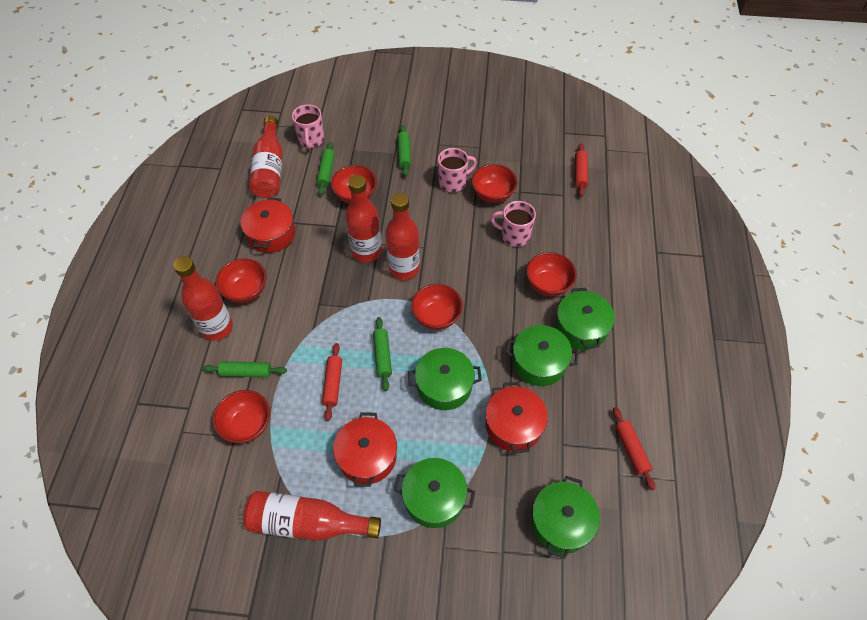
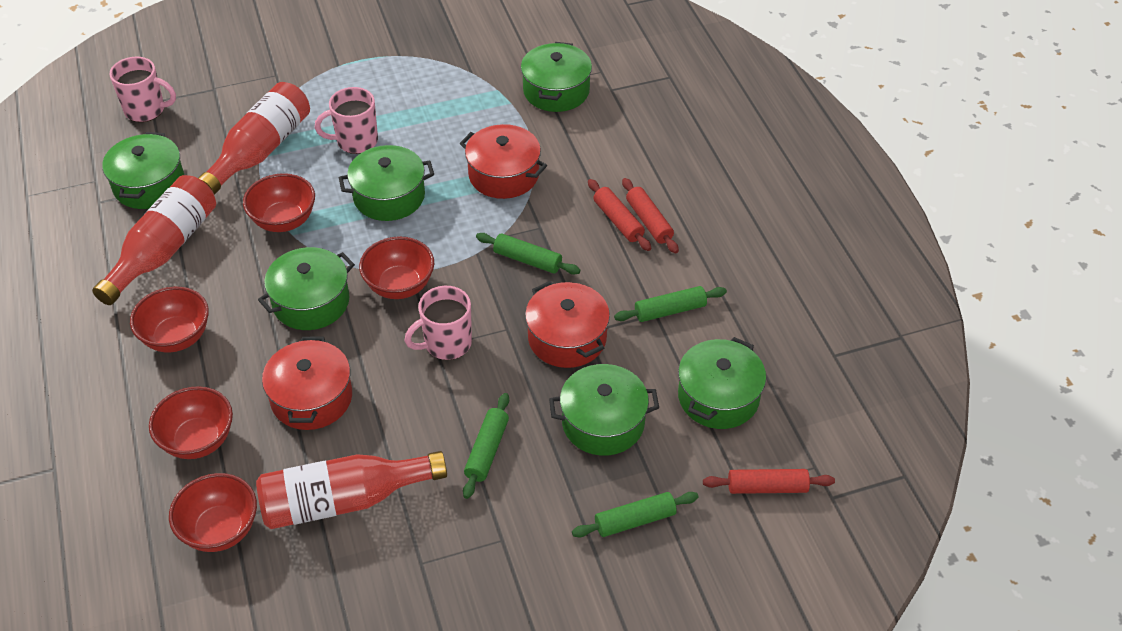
green pot: [394,458,475,528] [408,348,482,410] [506,325,578,386] [531,476,600,559] [555,288,615,350] = 5 -> [102,132,184,209] [258,247,355,330] [339,145,434,221] [521,42,592,112] [549,364,659,456] [678,337,766,429] = 6
red bottle: [173,256,233,341] [243,491,381,541] [249,116,283,198] [345,175,382,262] [385,193,420,280] = 5 -> [92,175,216,305] [198,82,310,195] [256,451,447,529] = 3
red bowl: [213,390,270,443] [215,258,266,303] [331,165,377,204] [411,284,463,330] [472,164,517,203] [526,252,577,296] = 6 -> [130,287,209,352] [149,386,233,459] [169,473,257,552] [243,173,315,232] [359,236,434,299] = 5

